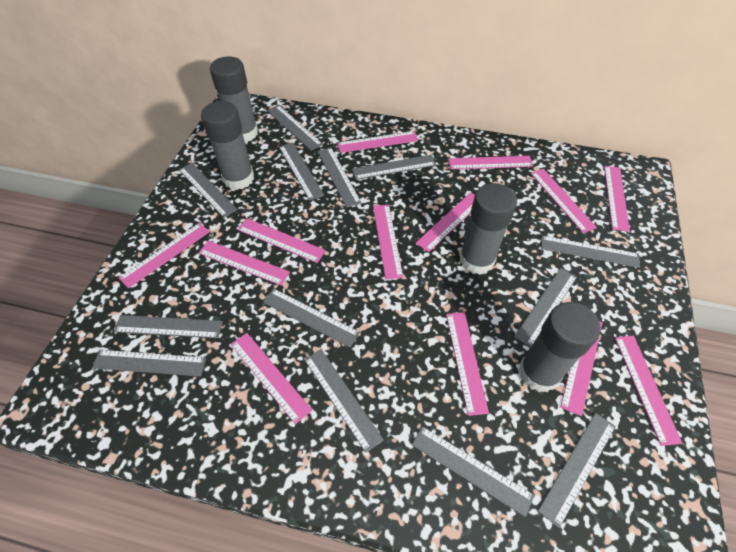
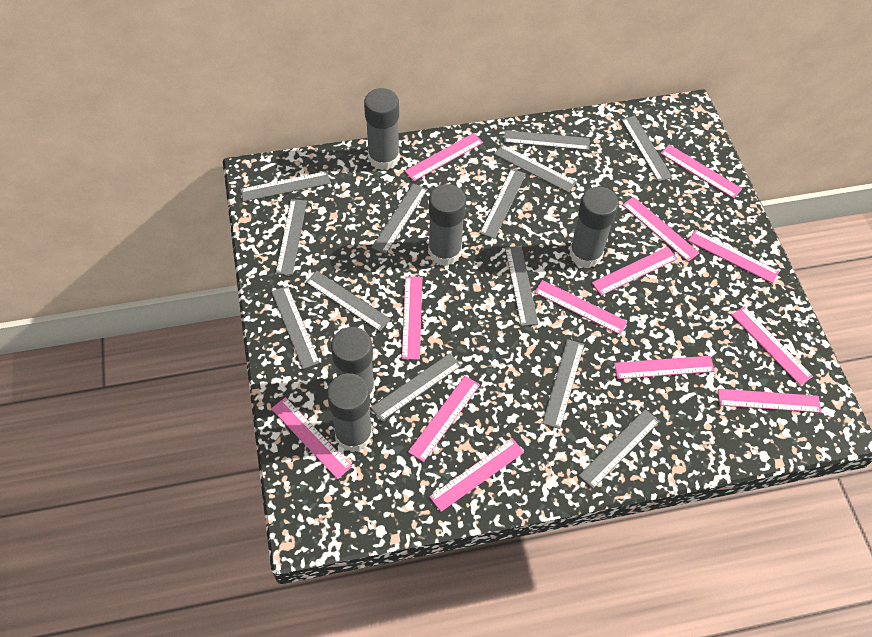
grey glue stick: [201,101,254,190] [210,56,258,143] [460,183,517,275] [518,302,601,392] = 4 -> [327,373,373,452] [331,327,375,399] [364,88,400,170] [428,184,466,266] [569,187,619,268] = 5

